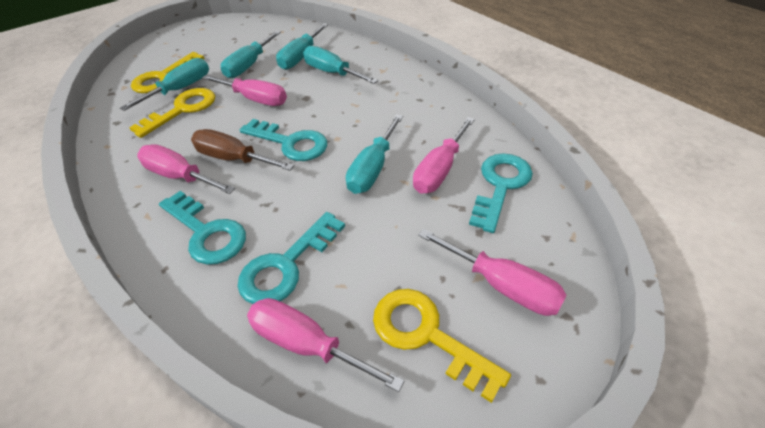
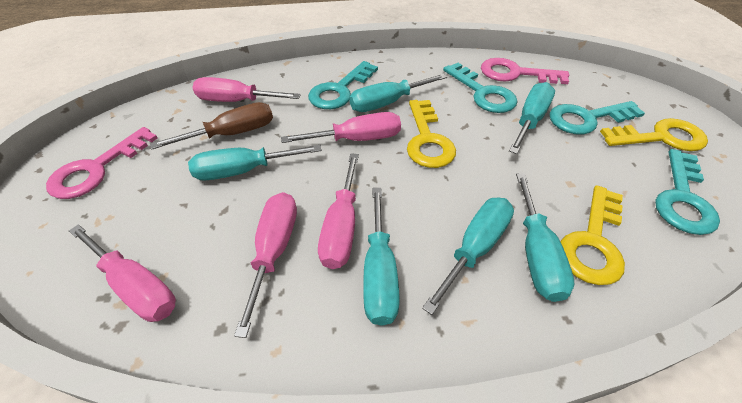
pink key: none = 0 -> [46,127,158,199] [481,58,569,84] = 2
turquoise screwdriver: [120,58,209,111] [221,31,281,78] [276,23,328,70] [303,46,378,84] [346,114,403,194] = 5 -> [188,145,322,180] [349,74,447,112] [363,188,400,325] [422,198,514,315] [509,82,555,154] [516,173,575,302] = 6

